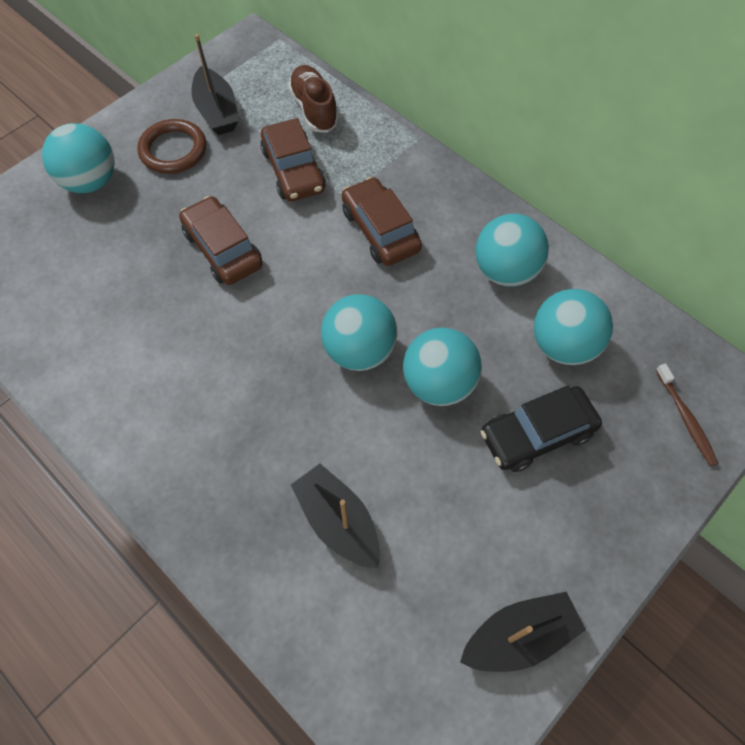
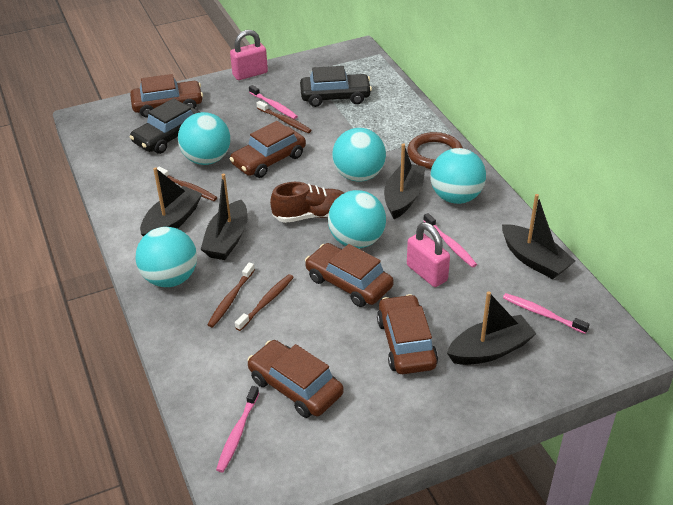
black boat: [191,34,238,135] [291,464,380,568] [460,592,586,672] = 3 -> [140,167,202,237] [201,174,248,260] [384,144,425,219] [447,291,536,365] [502,194,575,279] = 5
black car: [481,385,602,472] = 1 -> [130,98,200,154] [300,66,372,107] = 2
brown car: [179,196,263,285] [260,118,326,202] [342,177,422,266] = 3 -> [130,74,203,118] [230,121,306,178] [247,340,344,418] [305,243,394,307] [377,294,438,374] = 5
brown toothbrush: [656,363,718,466] = 1 -> [157,167,217,201] [207,263,255,327] [235,274,294,331] [257,101,312,133] = 4
pink padlock: none = 0 -> [230,30,268,80] [407,222,450,287] = 2
pink toothbrush: none = 0 -> [216,386,259,472] [249,85,298,119] [423,213,477,268] [503,293,590,334] = 4

